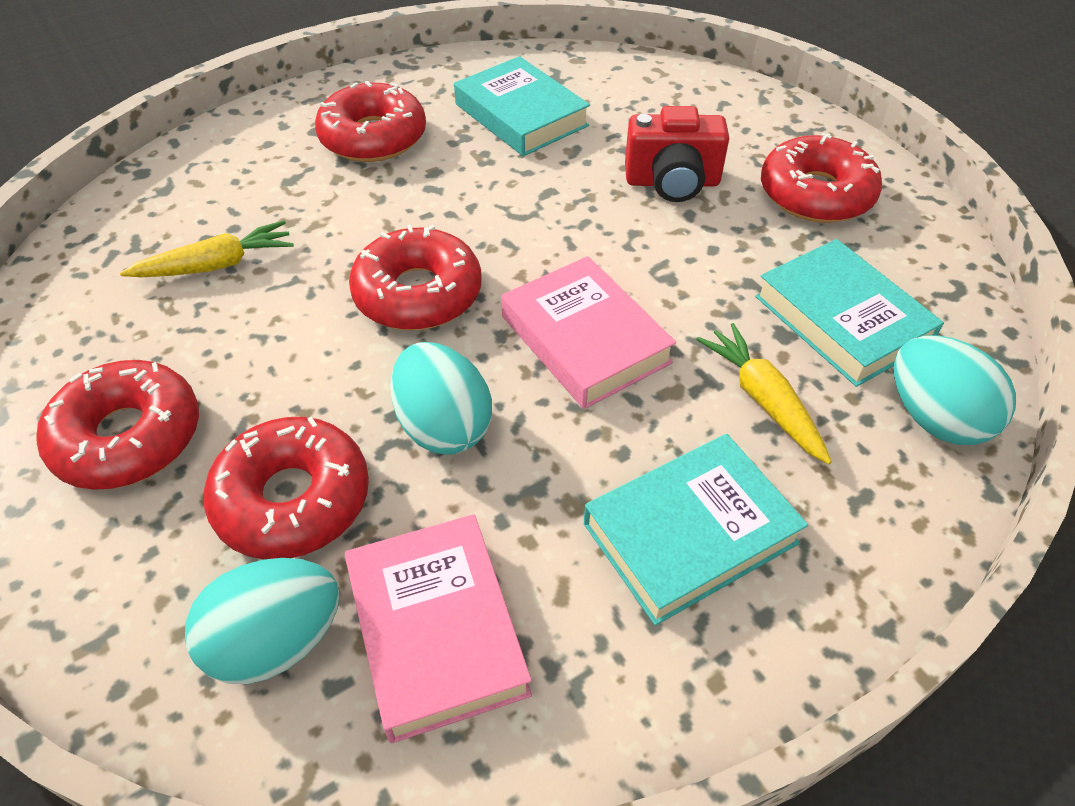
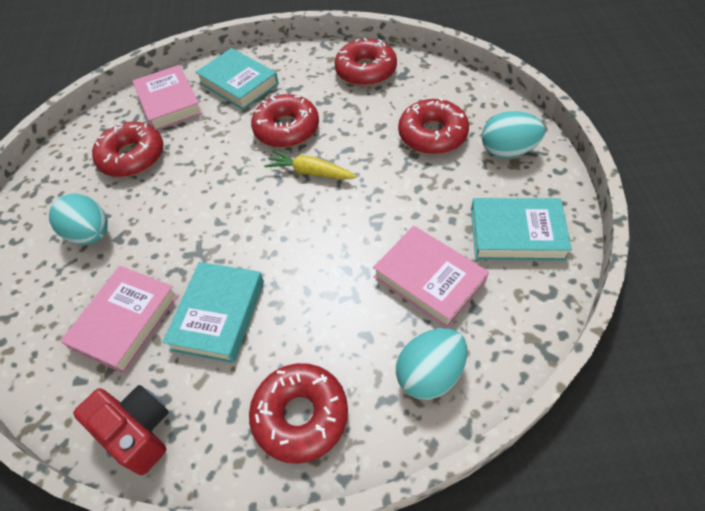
pink book: [345,514,532,744] [501,256,676,409] = 2 -> [60,266,179,374] [132,65,203,131] [373,226,489,328] = 3
yellow carrot: [120,220,294,277] [696,323,832,465] = 2 -> [264,150,357,180] = 1

